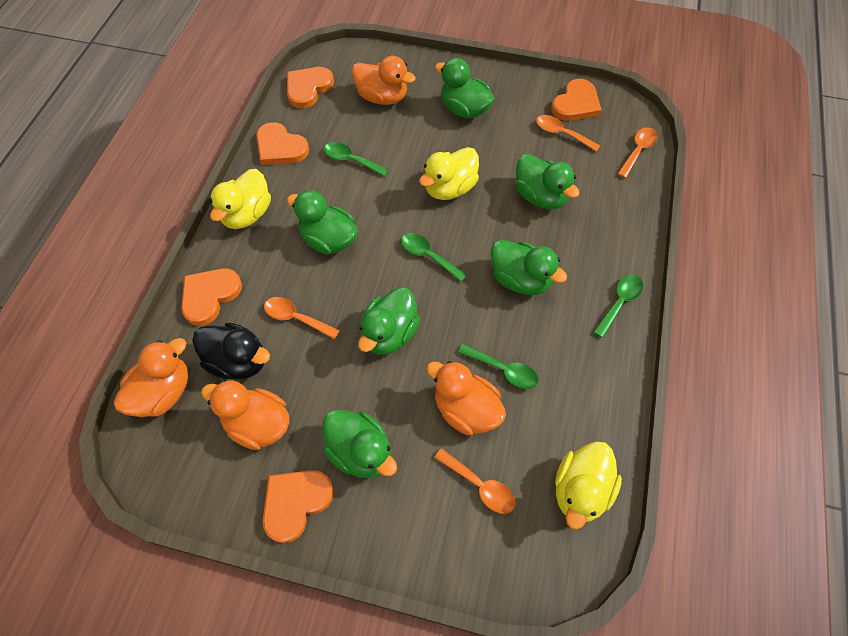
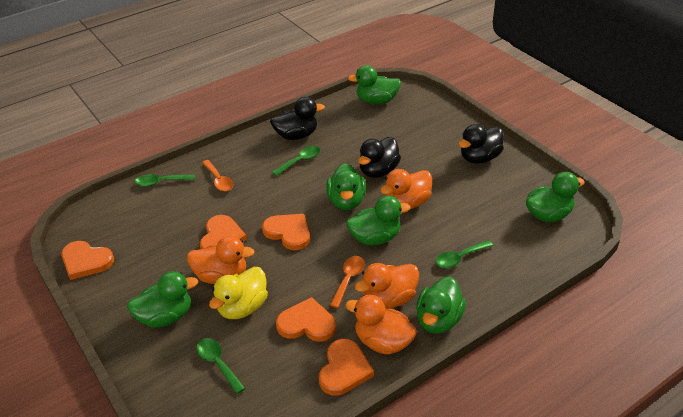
black duck: [192,323,270,380] = 1 -> [270,97,325,140] [358,137,401,178] [458,124,504,164] = 3
orange spoon: [264,297,340,339] [434,448,515,514] [536,115,600,152] [618,127,658,178] = 4 -> [202,160,233,191] [330,256,364,308] = 2
yellow duck: [210,169,271,229] [419,147,479,200] [555,441,622,530] = 3 -> [209,267,268,319] = 1

